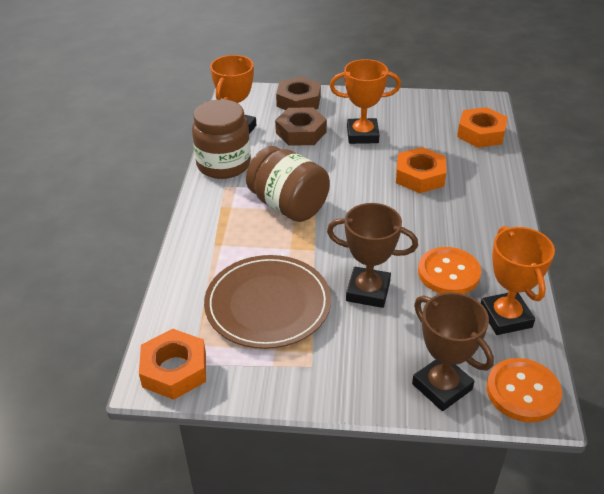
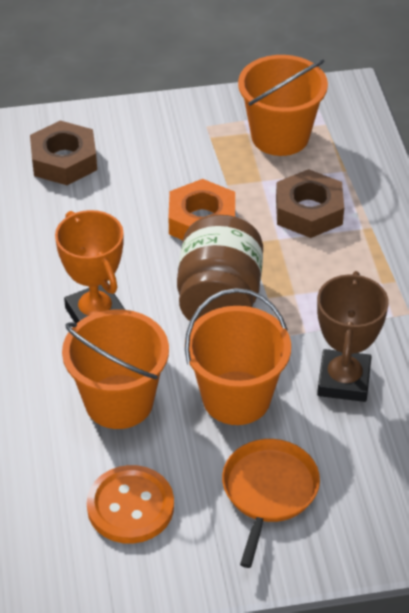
brown jar: [192,99,251,179] [246,146,330,222] = 2 -> [177,215,263,321] = 1
brown plate: [204,255,331,349] = 1 -> none = 0
brown trophy: [327,203,418,308] [412,292,494,411] = 2 -> [317,271,389,402] = 1
orange bucket: none = 0 -> [62,309,169,429] [185,288,291,425] [238,55,328,156] = 3
orange button: [418,247,481,294] [487,358,562,422] = 2 -> [87,465,174,544] = 1
orange nut: [139,329,206,400] [396,147,446,193] [457,107,508,148] = 3 -> [168,179,235,240] = 1
orange pan: none = 0 -> [222,439,320,568] = 1
orange trophy: [210,55,256,134] [330,59,401,144] [481,226,555,335] = 3 -> [55,210,125,323] = 1

